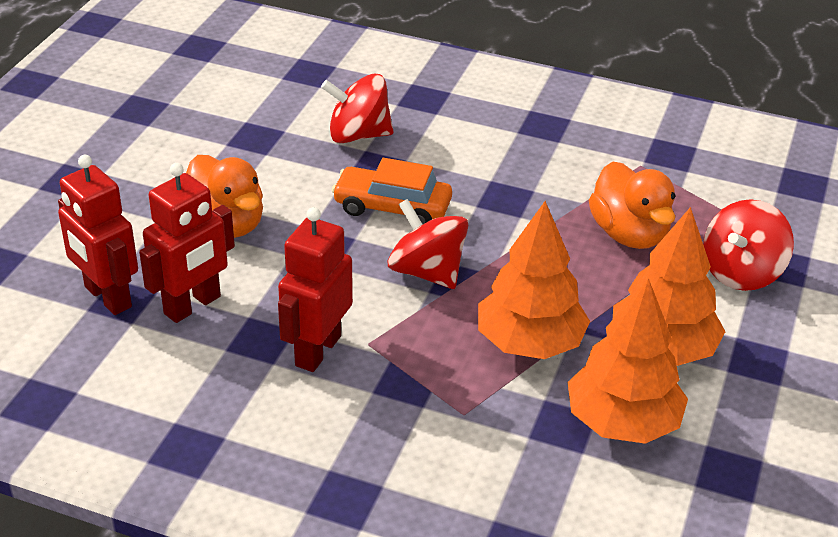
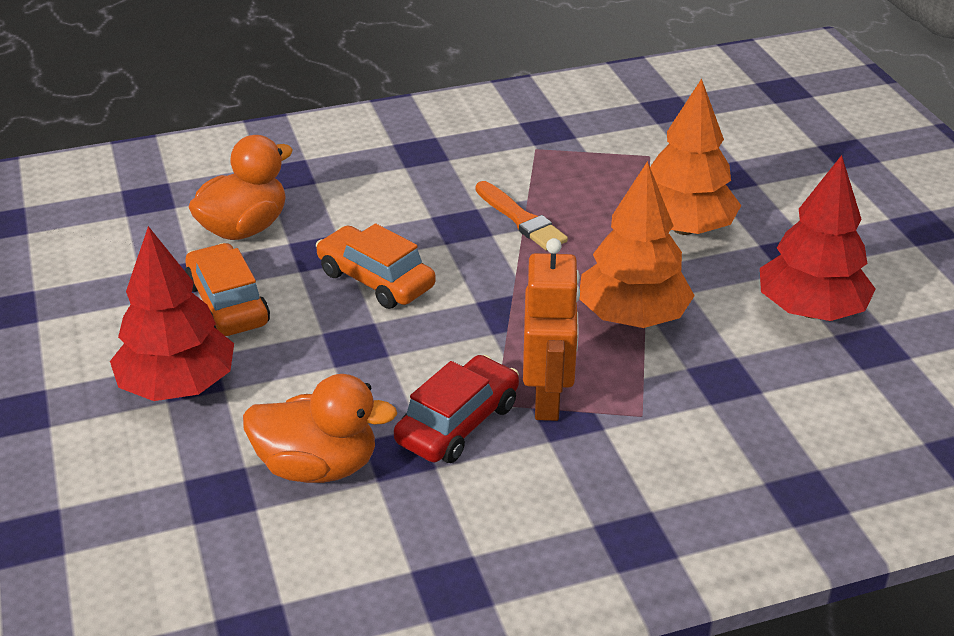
orange brush: none = 0 -> [476,181,568,250] = 1
orange car: [332,158,452,224] = 1 -> [185,243,270,336] [316,223,436,309] = 2
orange robot: none = 0 -> [523,238,580,421] = 1
orange tree: [478,201,590,359] [568,278,688,444] [613,207,726,366] = 3 -> [579,161,695,328] [650,79,742,235] = 2
red car: none = 0 -> [394,355,519,463] = 1
red robot: [58,155,138,315] [139,163,235,323] [278,207,353,372] = 3 -> none = 0
red spinning top: [321,73,394,143] [388,199,468,289] [703,199,794,291] = 3 -> none = 0
red tree: none = 0 -> [110,226,234,401] [760,155,876,321] = 2

